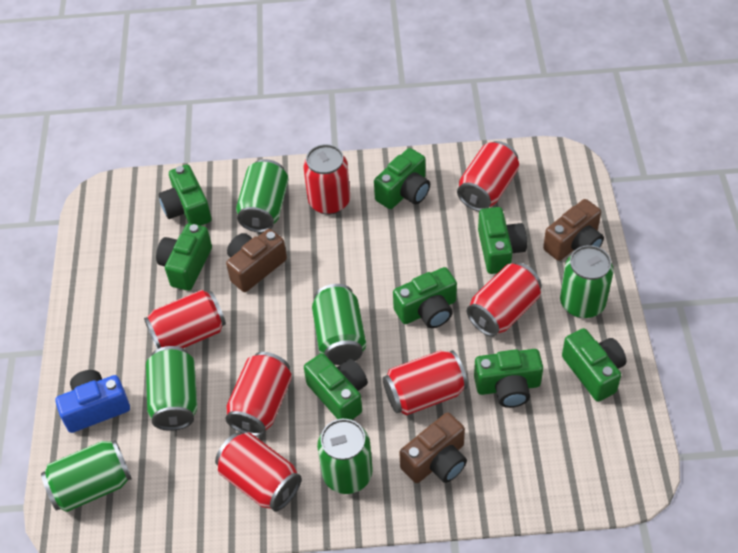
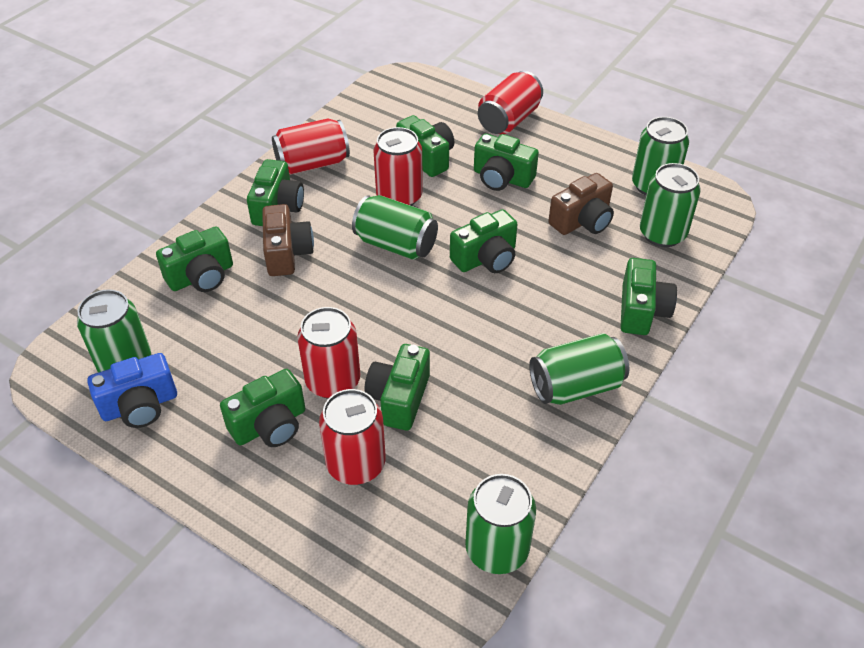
brown camera: [226,229,287,292] [399,412,467,483] [543,199,604,261] = 3 -> [262,204,314,276] [548,173,614,235] = 2
red can: [144,290,226,349] [215,432,302,512] [225,352,292,437] [303,144,350,215] [383,350,468,416] [457,141,519,211] [467,263,542,337] = 7 -> [272,118,350,175] [297,307,360,399] [319,389,386,485] [373,127,423,206] [478,71,543,134] = 5

